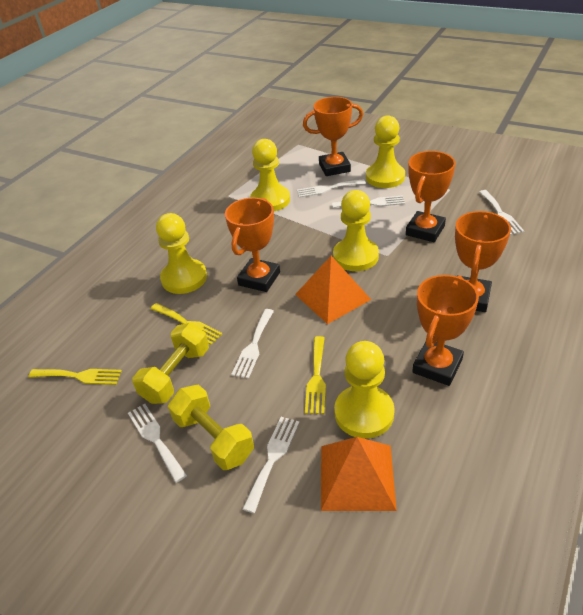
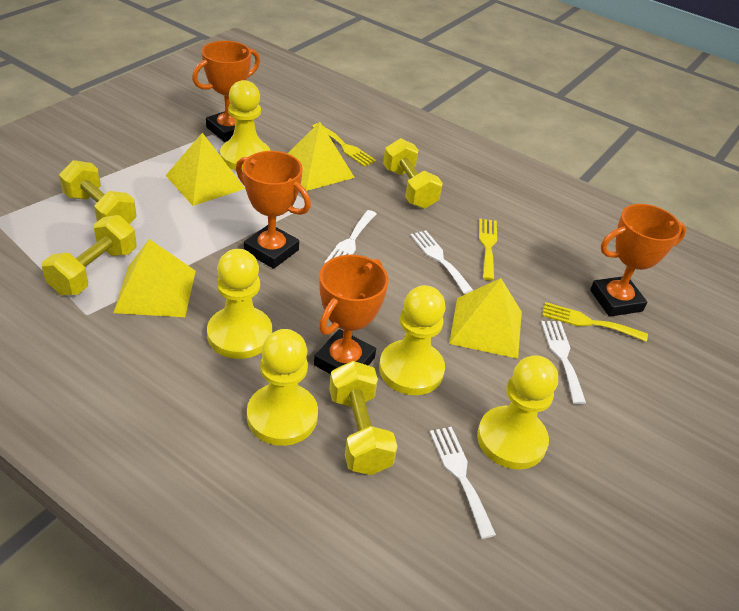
orange pyramid: [295,256,371,324] [321,437,397,511] = 2 -> none = 0
orange trophy: [225,198,280,292] [303,97,363,176] [406,151,455,242] [412,275,479,386] [455,211,511,312] = 5 -> [192,41,260,142] [236,151,311,269] [314,255,389,374] [590,204,686,317] = 4
white fork: [128,404,187,483] [231,309,274,379] [243,417,299,513] [297,179,366,198] [332,196,405,208] [479,190,524,235] = 6 -> [324,210,376,264] [410,230,474,294] [430,427,496,539] [541,321,586,404] = 4
yellow dumbbell: [132,323,209,404] [168,385,254,470] = 2 -> [42,215,136,295] [59,160,136,224] [329,361,398,475] [383,138,443,209] = 4
yellow pyramid: none = 0 -> [113,239,196,317] [165,133,245,206] [288,122,355,191] [449,278,522,359] = 4

